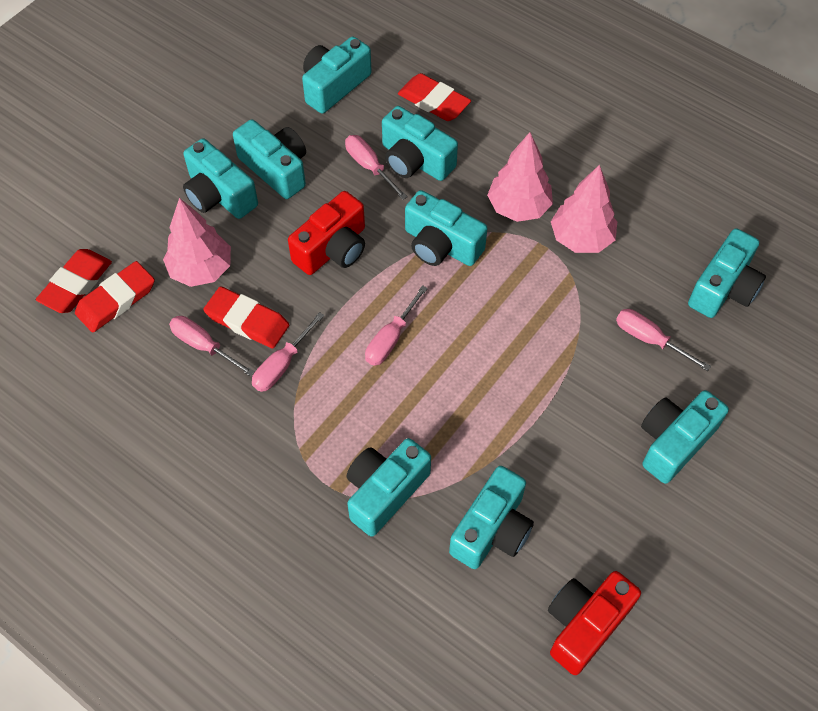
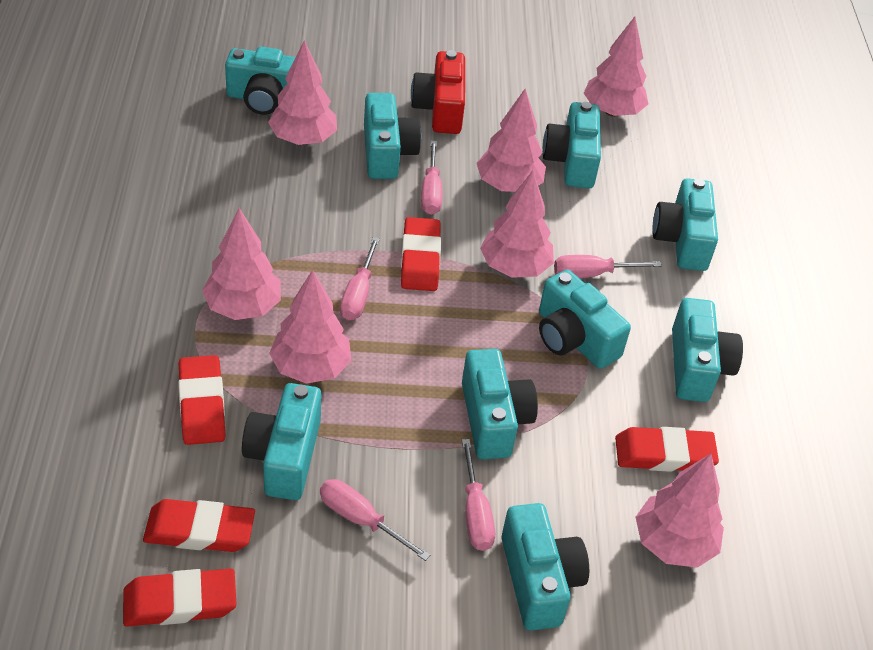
pink tree: [163,198,231,287] [487,132,553,222] [551,165,617,253] = 3 -> [202,208,281,320] [268,40,337,145] [269,270,351,384] [477,89,546,192] [480,171,554,278] [584,17,648,117] [636,454,724,568] = 7
red camera: [288,191,365,275] [548,571,641,675] = 2 -> [411,50,465,134] = 1
red eraser: [36,249,112,313] [75,261,155,333] [203,286,289,349] [398,73,471,121] = 4 -> [123,568,236,627] [143,499,255,552] [178,355,226,445] [401,217,441,291] [615,427,719,472] = 5

